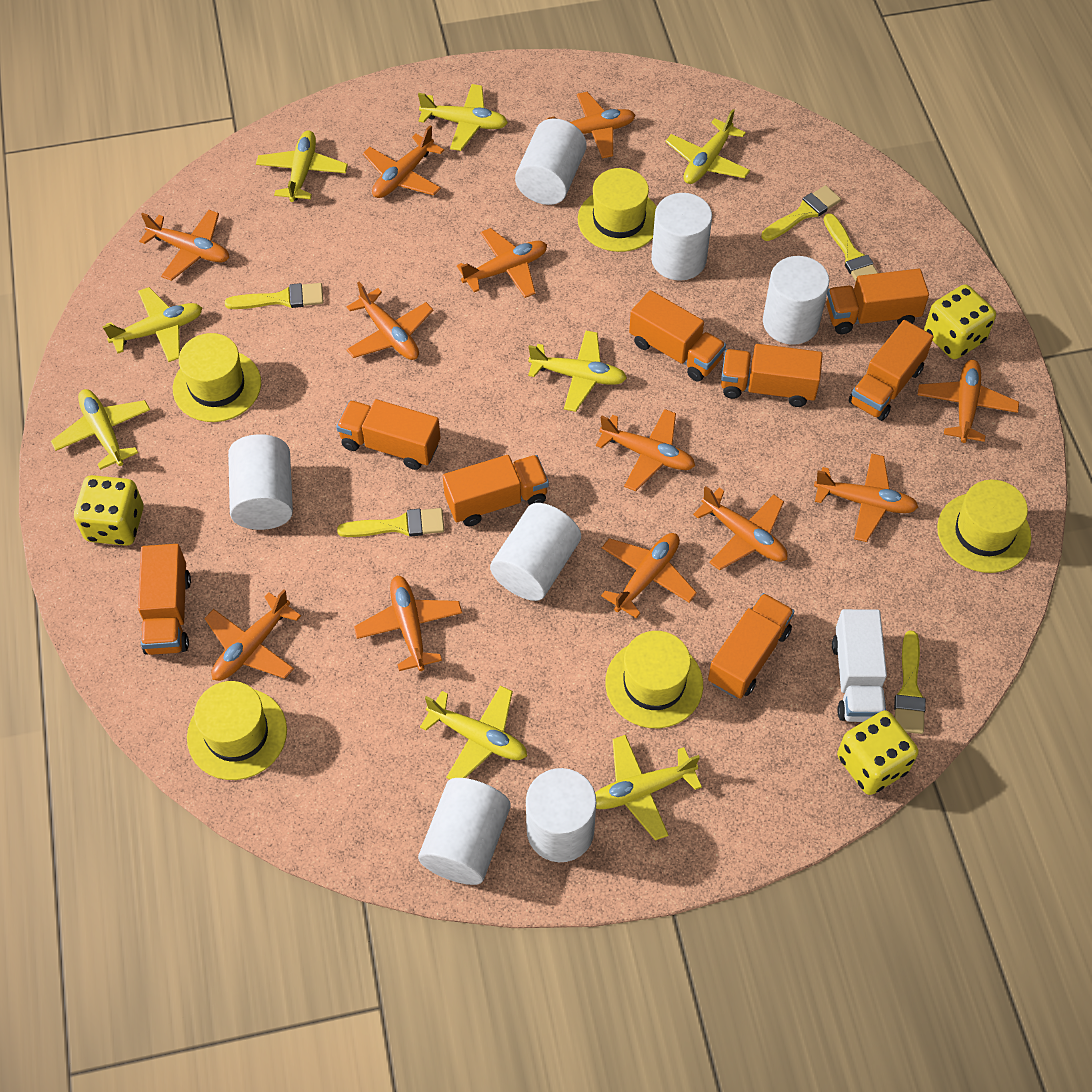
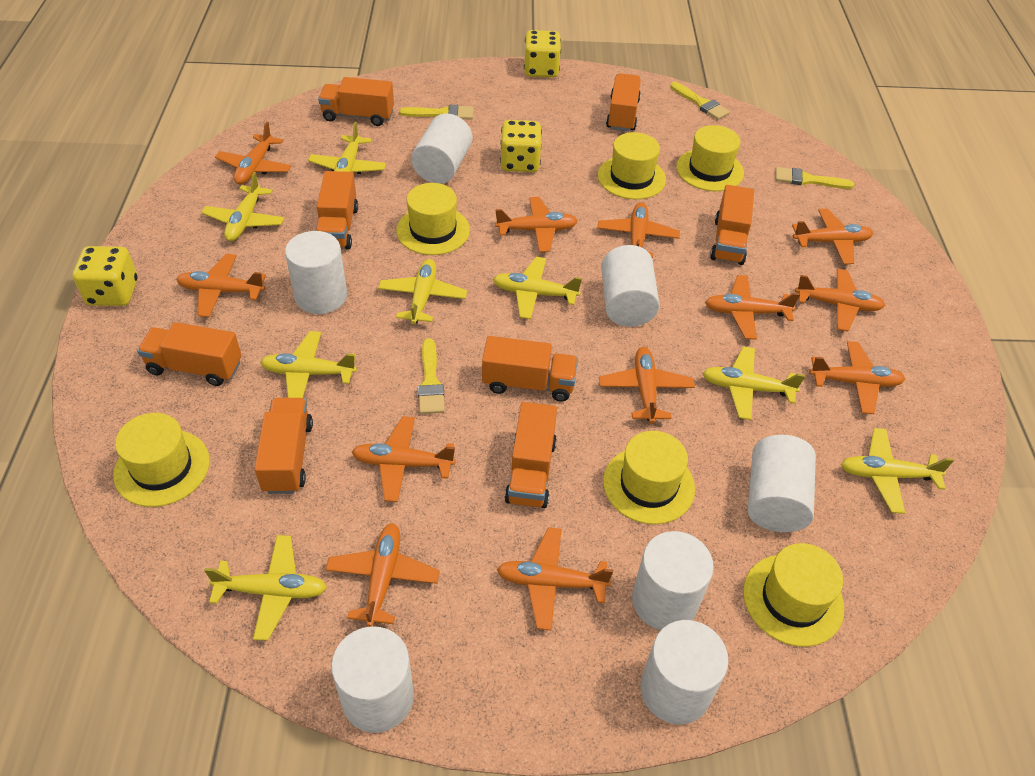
white truck: [832,609,887,722] = 1 -> none = 0
yellow brush: [225,283,324,309] [337,508,444,537] [761,185,841,241] [823,213,878,281] [894,630,926,734] = 5 -> [399,105,473,120] [418,338,445,414] [670,82,730,120] [775,167,855,189] = 4
yellow hat: [173,333,261,422] [187,681,287,780] [578,168,656,252] [605,631,703,728] [937,480,1031,573] = 5 -> [113,413,210,507] [396,183,470,255] [598,132,666,199] [603,431,695,524] [676,125,744,191] [743,543,844,647] = 6

